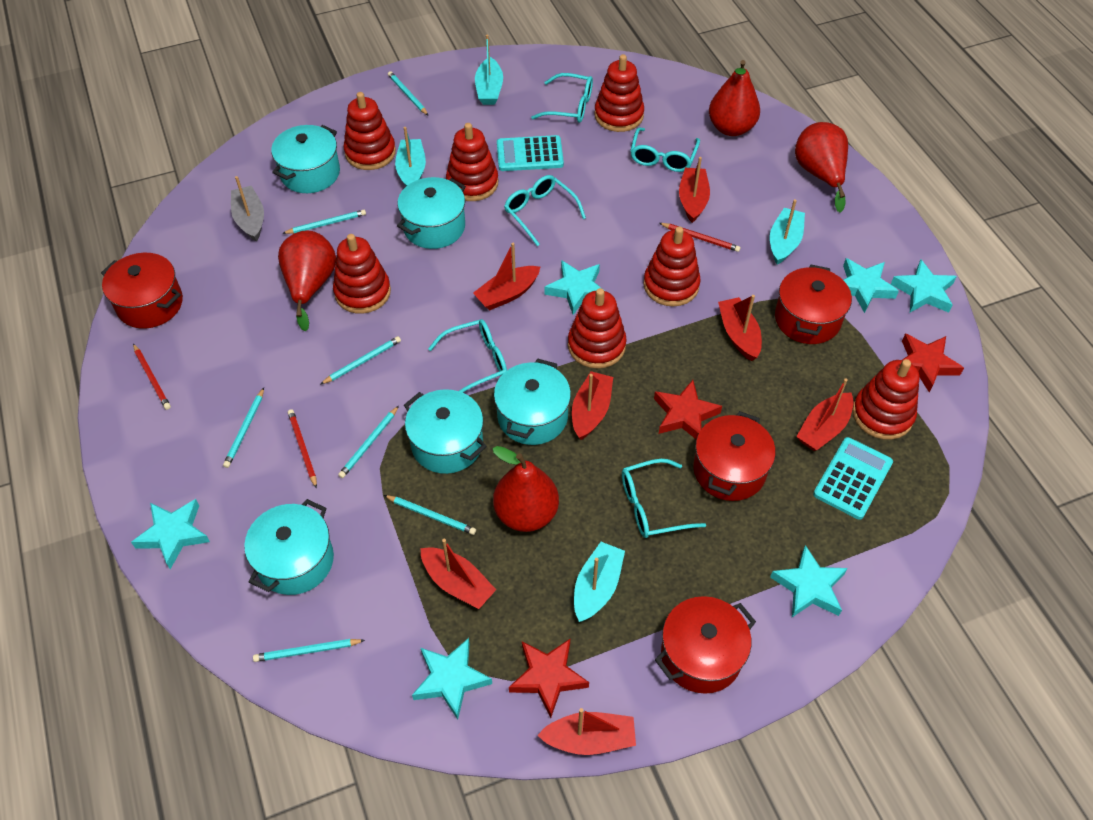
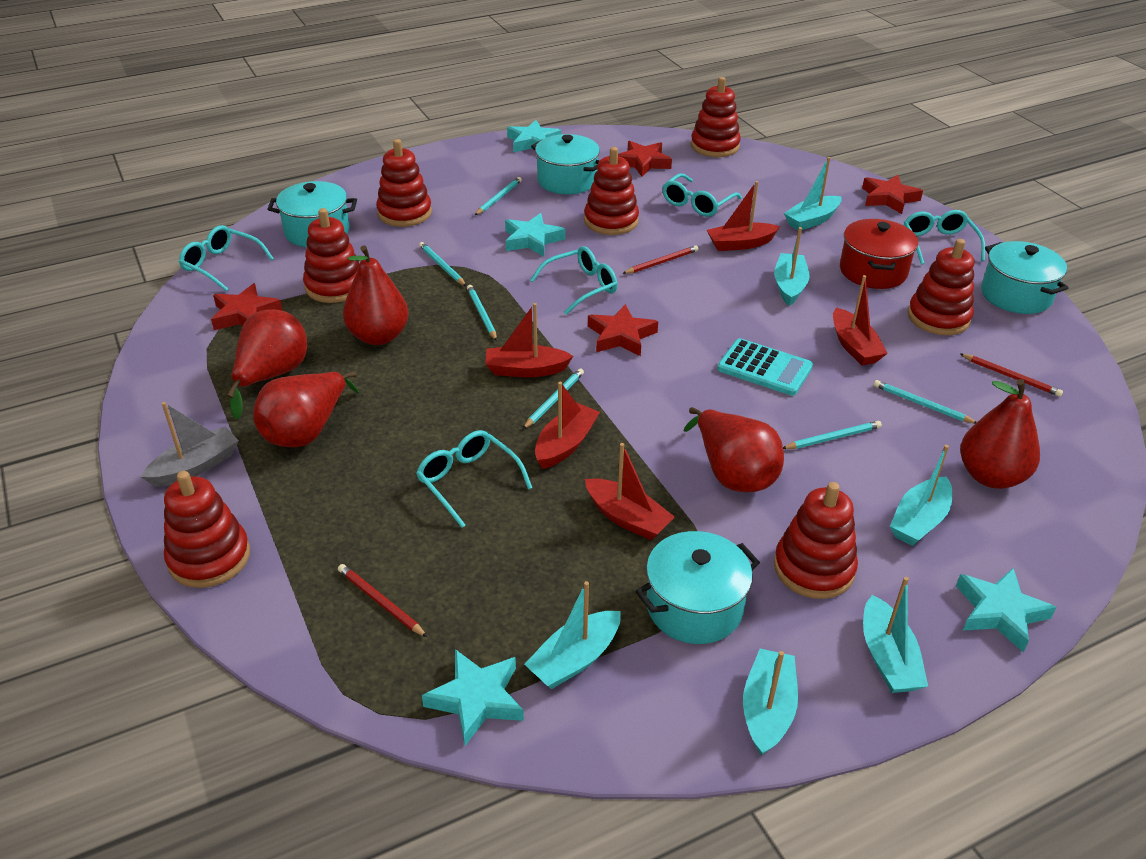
red boat: [420,539,496,609] [473,243,540,310] [537,708,636,755] [572,371,613,440] [679,157,710,223] [718,295,762,361] [796,378,854,451] = 7 -> [485,303,573,377] [535,382,600,469] [585,443,675,540] [707,181,780,251] [833,275,888,365] = 5
red pear: [278,231,336,331] [492,446,559,532] [709,60,760,136] [795,122,848,213] = 4 -> [227,309,307,419] [253,371,359,447] [343,245,409,345] [684,407,784,492] [960,379,1040,489] = 5
red pot: [101,253,183,329] [655,596,756,694] [693,411,776,501] [775,265,852,344] = 4 -> [840,219,918,289] = 1
red star: [509,639,589,718] [654,380,722,439] [902,334,964,393] = 3 -> [211,283,283,330] [588,304,658,356] [618,141,672,177] [862,175,923,214] = 4
turquoise boat: [395,127,426,186] [475,34,503,105] [574,542,625,622] [770,199,805,265] = 4 -> [524,581,621,689] [743,649,798,756] [774,227,810,306] [784,157,842,230] [863,577,928,693] [890,445,952,546] = 6
turquoise calculator: [497,135,564,171] [813,437,893,520] = 2 -> [717,338,813,396] = 1
turquoise pencil: [223,388,264,468] [253,639,365,662] [282,210,366,234] [320,336,401,385] [338,406,399,478] [384,495,476,535] [388,71,429,116] = 7 -> [419,242,466,286] [467,285,497,341] [475,177,522,215] [523,369,584,429] [783,421,882,449] [874,380,977,424] = 6
turquoise pot: [244,499,334,595] [271,125,340,193] [397,177,466,249] [404,389,487,474] [494,359,571,445] = 5 -> [267,181,357,247] [531,134,600,194] [636,531,760,644] [981,241,1068,314] = 4
turquoise star: [131,499,210,569] [412,638,492,720] [545,260,601,315] [770,545,848,617] [843,258,899,313] [891,260,957,313] = 6 -> [422,649,524,746] [505,213,565,257] [507,120,561,152] [956,568,1057,652] = 4

